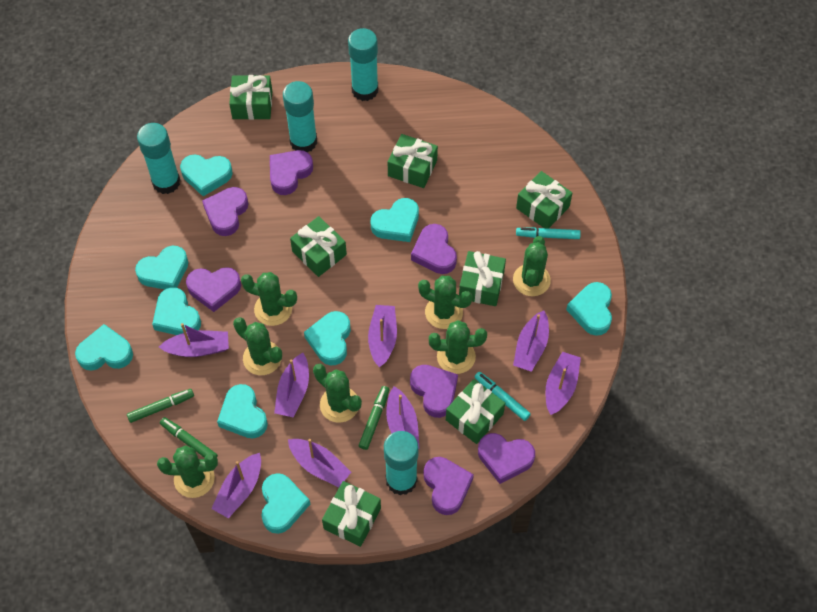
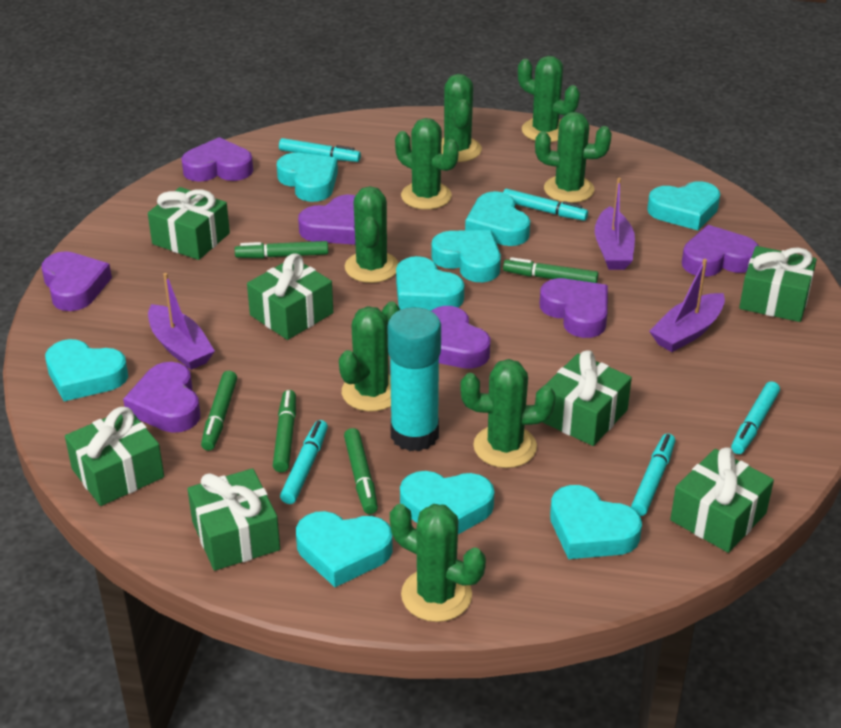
green cactus: [157,445,218,498] [233,317,282,375] [241,272,297,326] [313,364,362,423] [418,276,473,329] [429,320,487,374] [513,236,551,296] = 7 -> [339,302,400,412] [345,186,399,283] [390,504,486,622] [395,118,459,210] [441,74,482,162] [461,359,555,468] [518,56,580,142] [535,112,612,203] = 8
green marker: [127,389,194,423] [160,417,218,457] [359,386,389,450] = 3 -> [201,371,237,451] [235,241,328,258] [273,390,296,472] [344,428,378,514] [503,257,598,283] = 5
purple boat: [159,323,229,357] [211,453,261,518] [274,353,309,417] [288,439,351,487] [368,305,397,368] [386,386,420,449] [513,311,549,372] [545,352,581,415] = 8 -> [148,273,215,370] [595,178,635,270] [649,259,725,352] = 3
turquoise glue stick: [137,123,180,194] [283,81,317,152] [348,28,378,101] [384,431,419,495] = 4 -> [387,307,441,451] = 1
turquoise marker: [475,372,531,421] [516,227,581,239] = 2 -> [279,138,361,162] [280,420,328,504] [503,189,588,221] [631,433,675,516] [731,381,780,454] = 5

